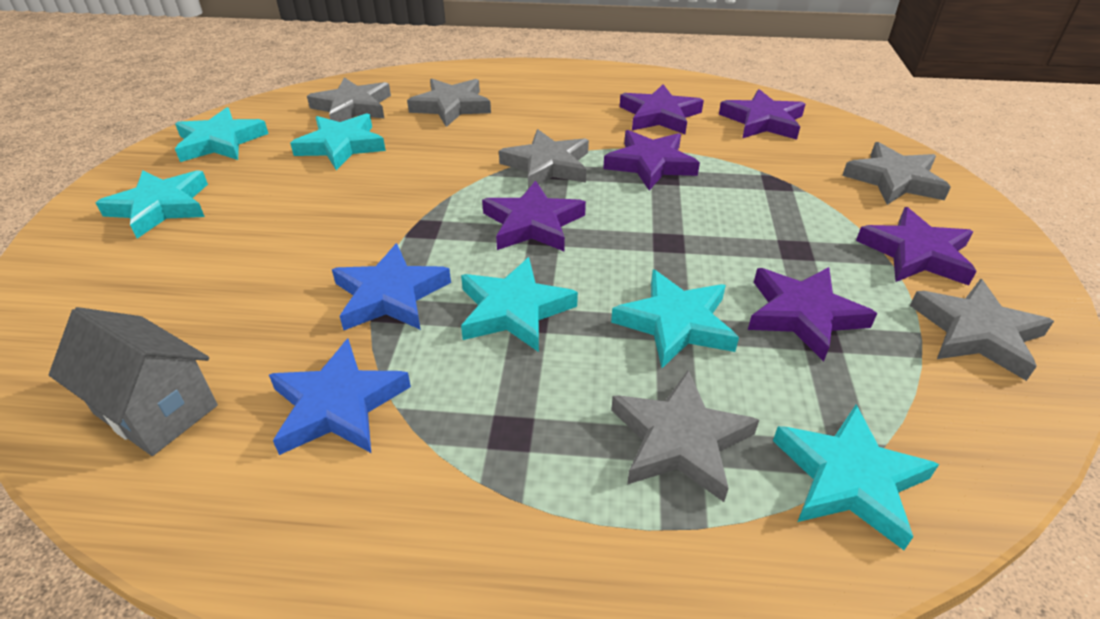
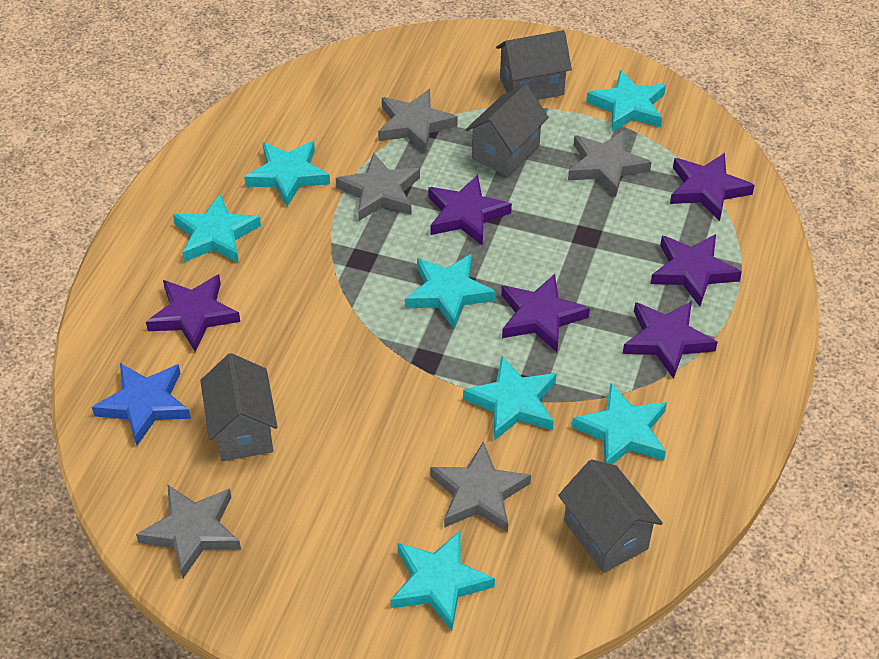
blue star: [269,339,411,455] [332,243,451,331] = 2 -> [92,363,191,445] = 1
grey house: [49,307,218,456] = 1 -> [200,353,277,461] [466,84,549,176] [496,30,572,100] [558,459,663,573] = 4
grey star: [307,77,391,122] [407,79,491,127] [499,129,589,189] [611,370,759,502] [842,142,951,205] [910,279,1054,381] = 6 -> [136,485,241,578] [336,153,420,221] [378,89,458,153] [430,442,531,532] [568,130,652,197] = 5
turquoise star: [96,170,208,239] [175,107,269,162] [290,113,386,170] [461,257,578,352] [611,269,739,368] [773,405,939,550] = 6 -> [173,194,261,263] [244,141,330,207] [391,531,495,631] [405,254,496,329] [463,356,556,441] [572,383,667,464] [586,70,666,132] = 7

